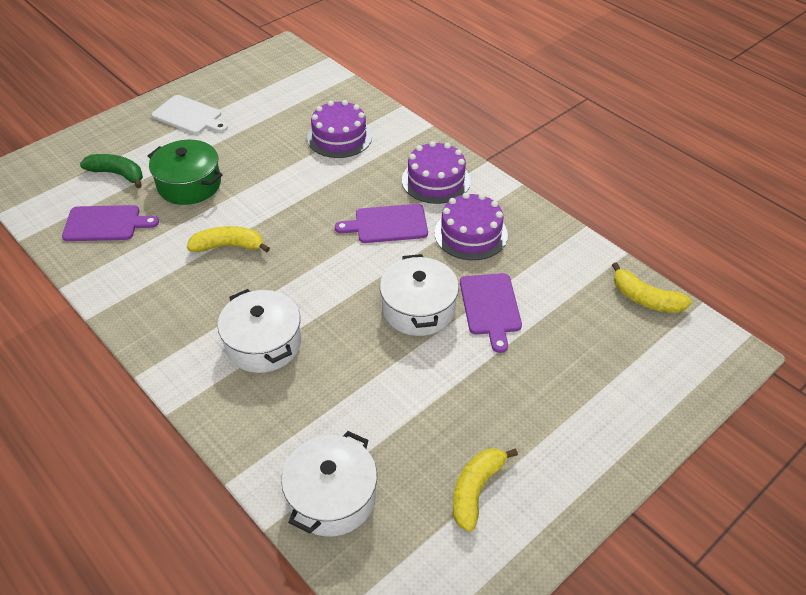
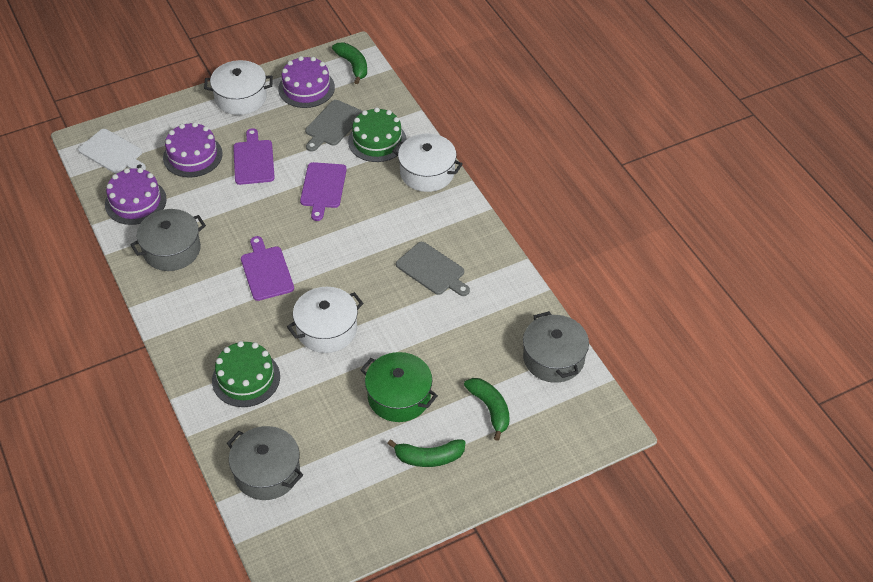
green banana: [80,154,143,188] = 1 -> [332,43,367,84] [387,439,465,467] [464,378,510,441] = 3
green cake: none = 0 -> [212,341,280,407] [348,107,407,162] = 2
grey cutting board: none = 0 -> [305,100,362,152] [396,242,470,296] = 2
grey pot: none = 0 -> [130,209,206,271] [227,426,303,500] [523,311,589,383] = 3
yellow banana: [187,226,270,253] [453,448,518,532] [612,262,692,313] = 3 -> none = 0

